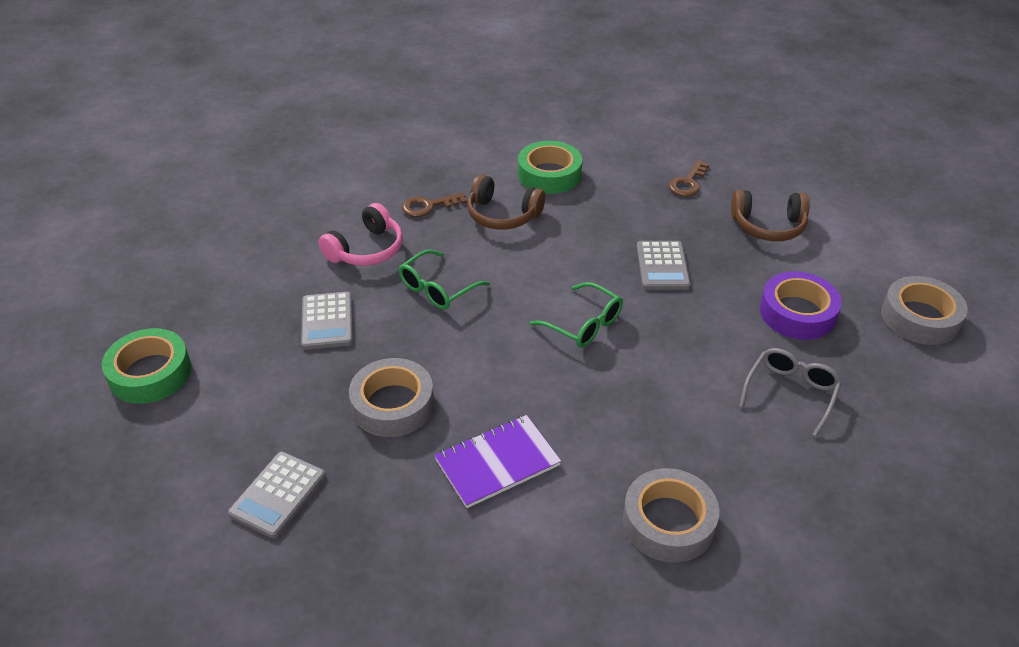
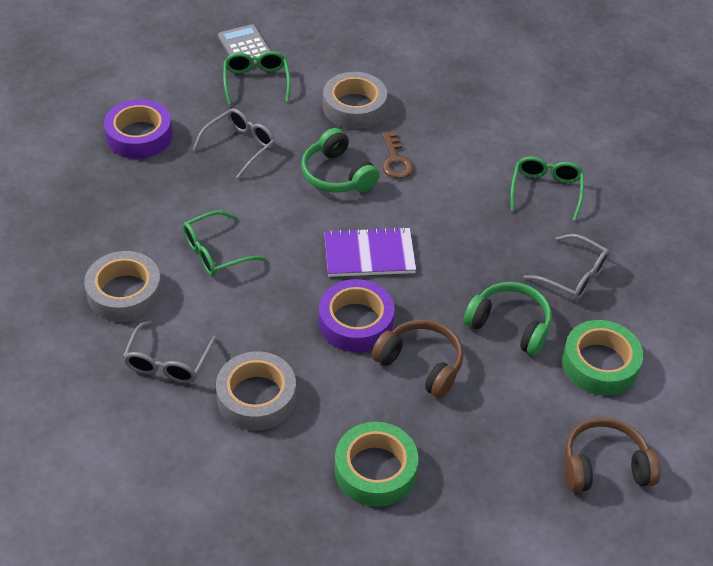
brown key: [402,193,467,217] [669,160,709,197] = 2 -> [382,132,414,179] = 1
green glasses: [399,249,490,310] [530,282,623,348] = 2 -> [183,211,266,276] [223,51,290,105] [511,156,584,221] = 3
green headphones: none = 0 -> [301,128,380,193] [464,282,552,355] = 2
grey calculator: [228,452,326,538] [301,292,353,350] [637,241,691,290] = 3 -> [218,24,271,68] = 1
grey glasses: [739,348,842,437] = 1 -> [123,321,217,383] [193,108,275,179] [523,234,610,300] = 3
pink headphones: [318,203,403,266] = 1 -> none = 0
purple tape: [760,271,842,340] = 1 -> [104,99,173,159] [319,279,395,352] = 2

